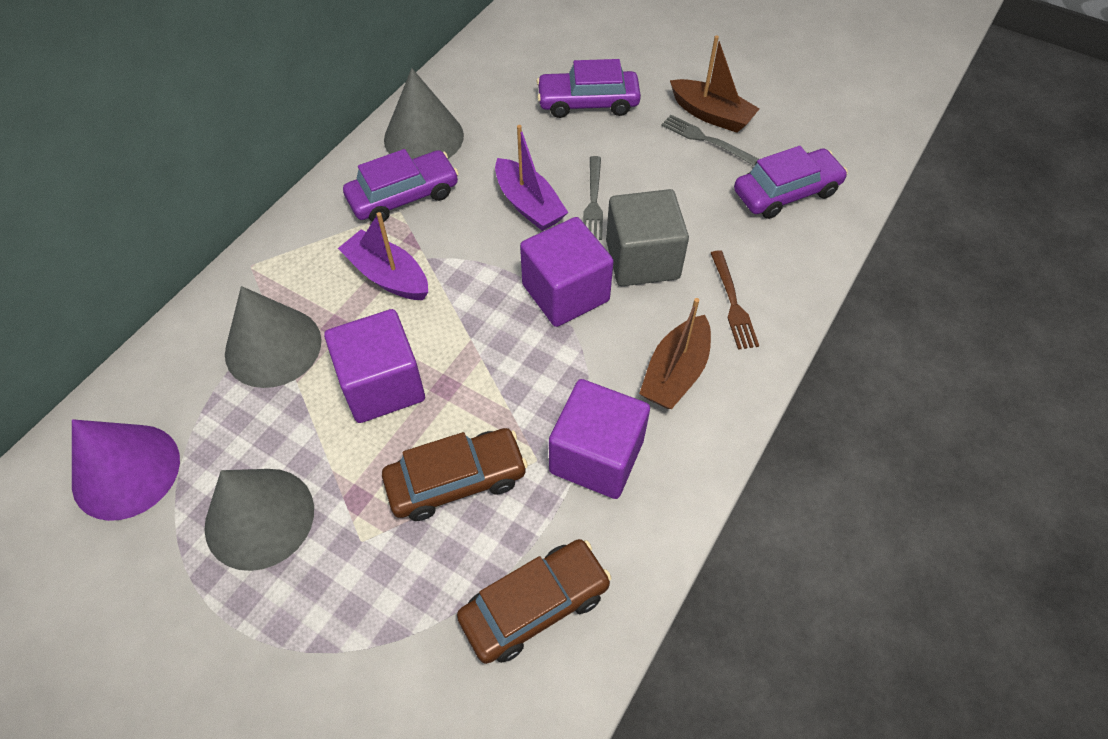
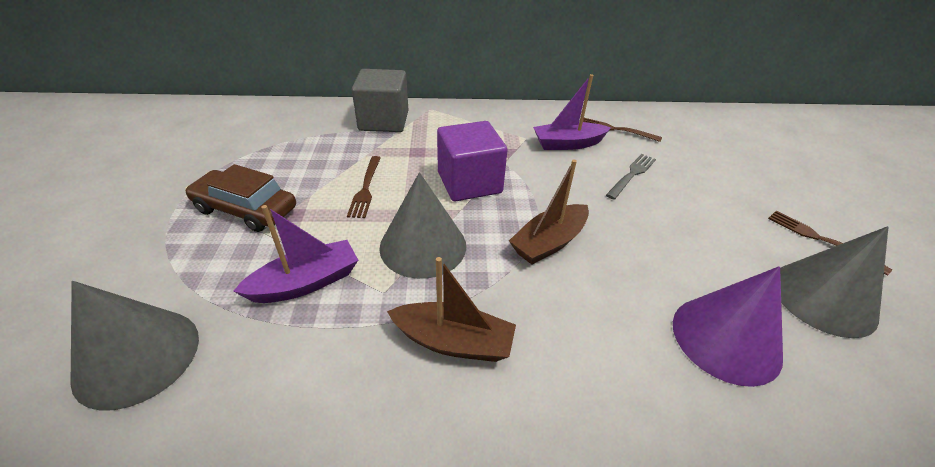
brown car: [382,428,528,521] [457,539,612,664] = 2 -> [185,164,296,232] = 1
brown fork: [711,250,759,350] = 1 -> [347,156,381,218] [583,118,662,142] [768,210,892,276] = 3
grey fork: [583,156,603,240] [661,115,759,166] = 2 -> [606,154,656,200] = 1
purple car: [343,149,459,222] [536,59,641,118] [734,146,848,219] = 3 -> none = 0
purple cube: [324,309,425,423] [520,217,614,327] [549,379,650,499] = 3 -> [437,121,508,201] = 1

